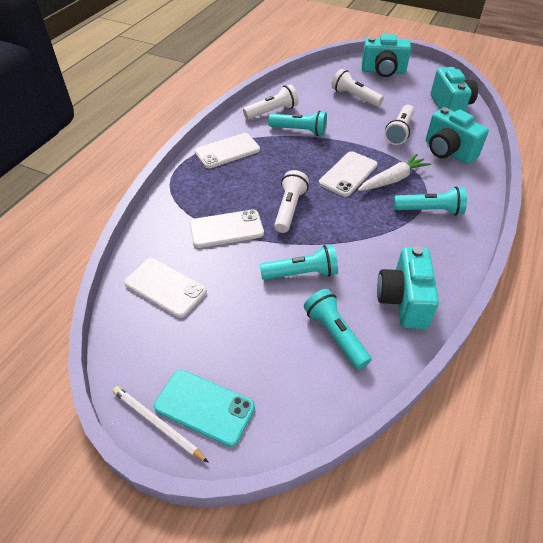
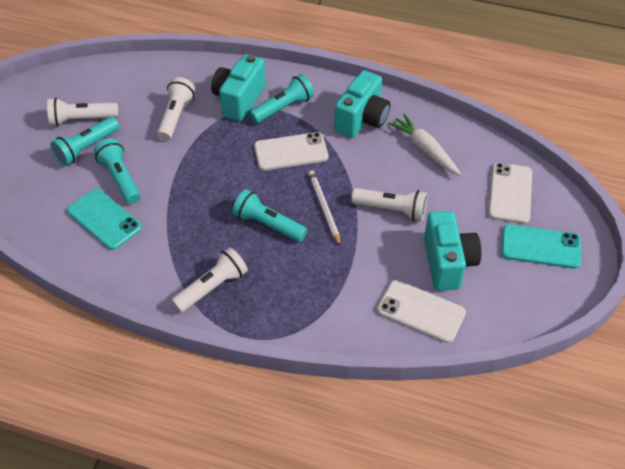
turquoise camera: [362,34,411,77] [377,246,439,329] [426,107,489,164] [431,67,478,112] = 4 -> [211,54,266,121] [334,70,391,138] [424,211,481,291] = 3
turquoise phone: [154,369,255,447] = 1 -> [67,189,142,250] [501,224,581,269] = 2
white phone: [124,258,207,318] [190,210,264,248] [195,133,260,169] [319,151,377,197] = 4 -> [254,132,328,170] [377,280,466,343] [488,163,532,224] = 3

